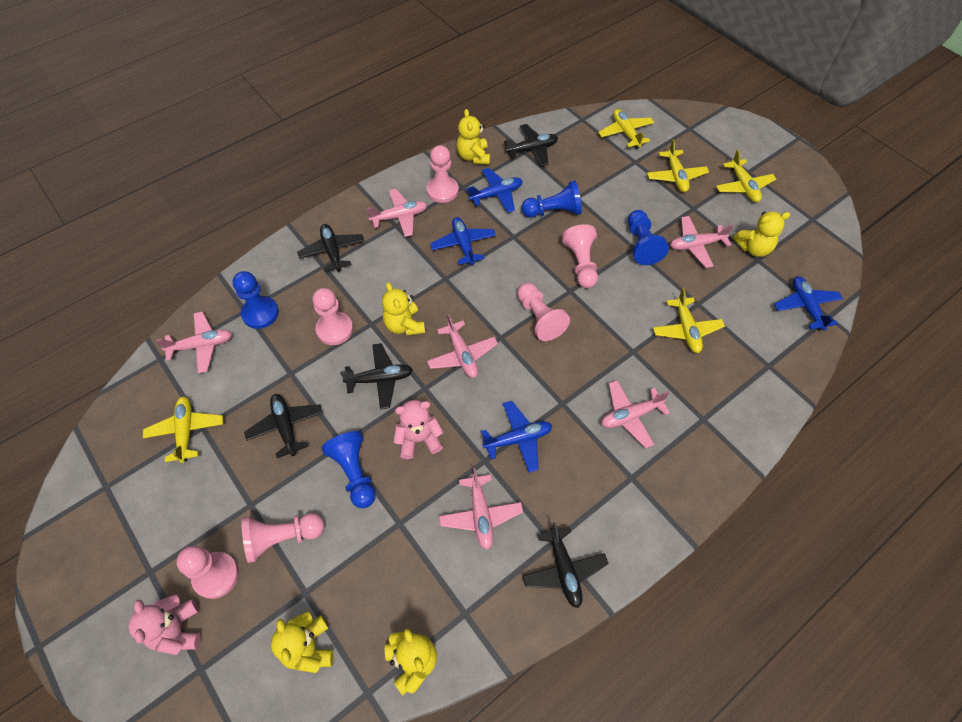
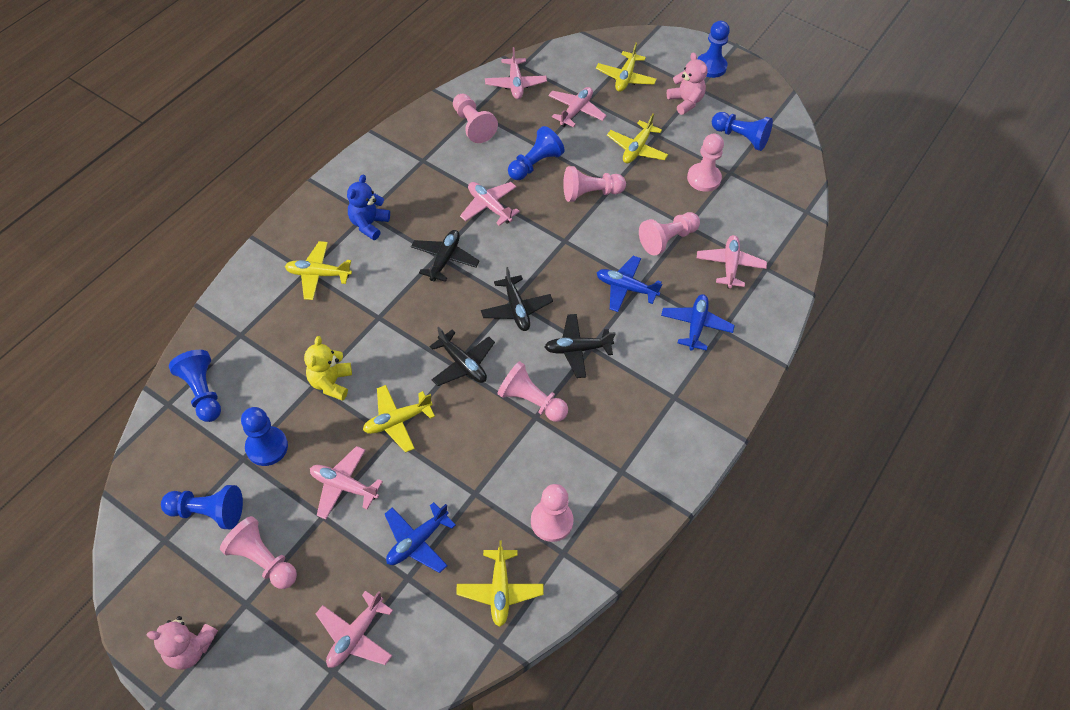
black plane: [244,394,323,458] [297,224,364,272] [340,343,413,410] [504,124,558,166] [522,522,609,608] = 5 -> [411,230,480,282] [429,327,495,386] [481,267,553,331] [545,314,616,378] = 4
blue pawn: [233,271,279,329] [322,431,376,508] [521,181,582,218] [628,210,669,265] = 4 -> [161,485,243,529] [169,350,221,422] [241,407,288,466] [508,126,565,180] [697,21,730,78] [712,112,773,151] = 6
blue plane: [430,217,496,266] [466,168,522,213] [481,401,552,473] [774,276,843,331] = 4 -> [385,502,456,573] [597,256,662,312] [661,294,735,351] = 3
blue teddy bear: none = 0 -> [347,175,390,240] = 1
pink pawn: [176,546,239,599] [241,513,324,563] [312,288,353,345] [426,145,459,203] [517,283,570,341] [562,224,598,288] = 6 -> [220,516,297,589] [453,93,498,143] [497,361,568,422] [531,484,574,542] [563,166,626,202] [639,212,700,256] [687,134,724,192] = 7
yellow teddy bear: [271,611,333,673] [382,282,425,336] [385,628,437,695] [457,109,490,164] [733,212,790,257] = 5 -> [304,336,352,401] = 1

